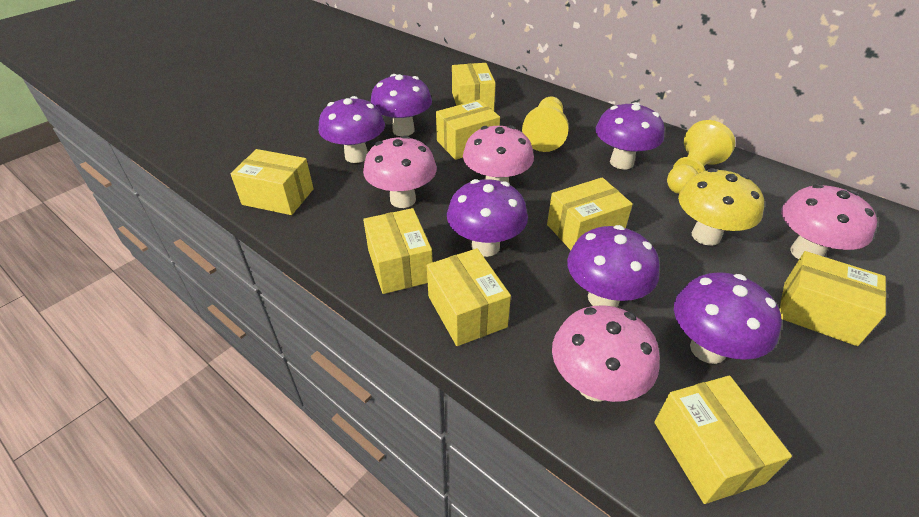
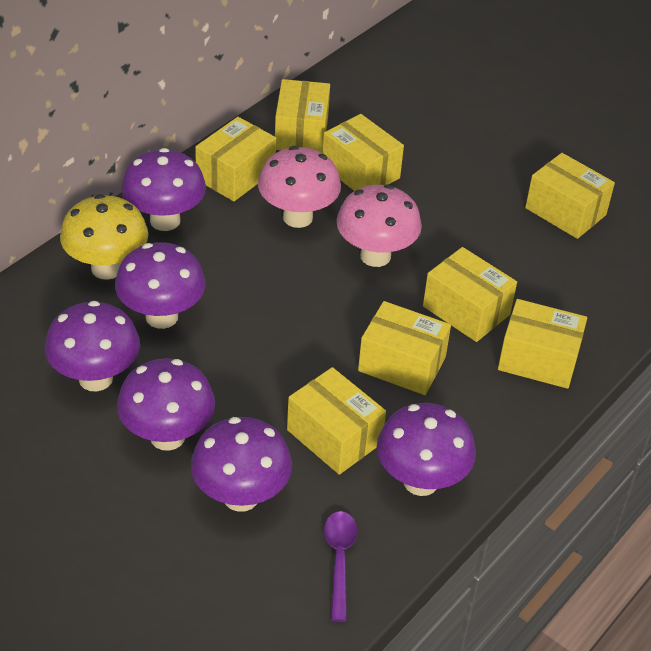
pink mushroom: [363,135,437,208] [463,125,534,183] [552,305,660,402] [781,184,877,259] = 4 -> [258,146,341,228] [336,184,422,267] = 2
purple spoon: none = 0 -> [324,511,358,622] = 1
yellow pawn: [522,96,569,152] [667,120,735,194] = 2 -> none = 0

